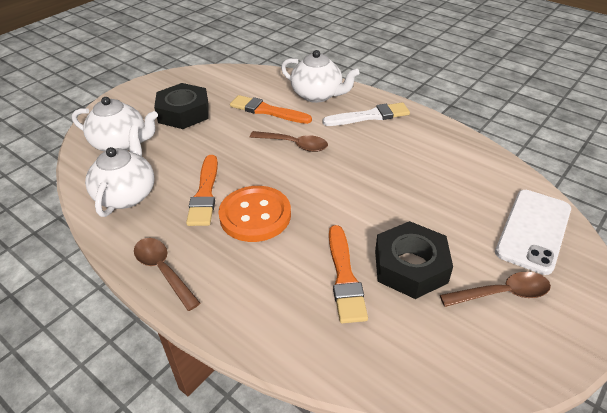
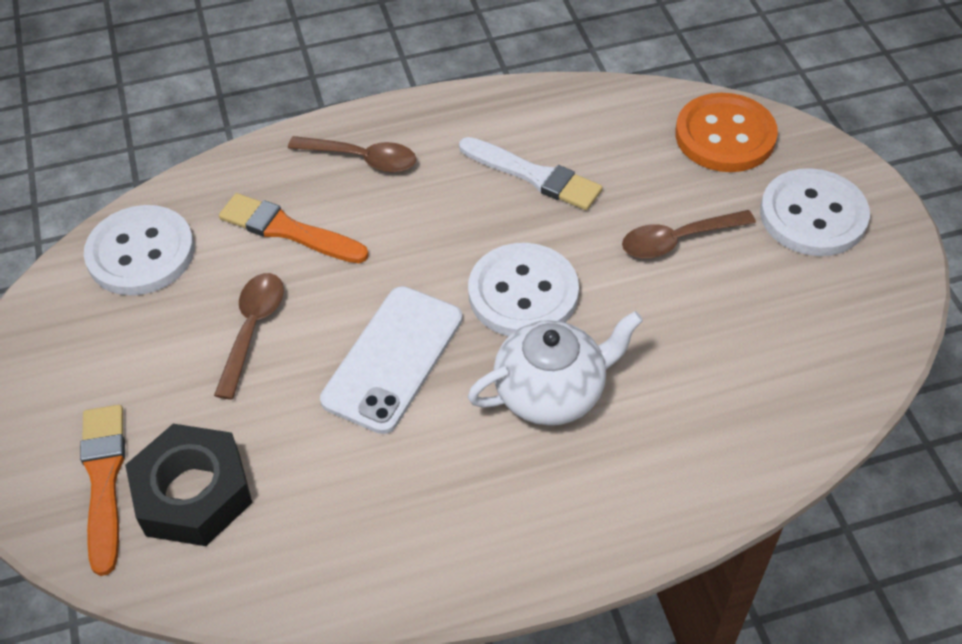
black nut: [154,83,209,129] [375,221,453,299] = 2 -> [125,424,253,546] = 1
orange brush: [186,155,218,226] [230,95,312,124] [329,225,368,323] = 3 -> [80,405,125,576] [219,193,369,263] = 2
white button: none = 0 -> [84,205,195,295] [468,243,579,336] [760,168,870,256] = 3
white teapot: [72,97,158,152] [85,125,154,217] [281,50,360,103] = 3 -> [468,311,643,425] = 1

